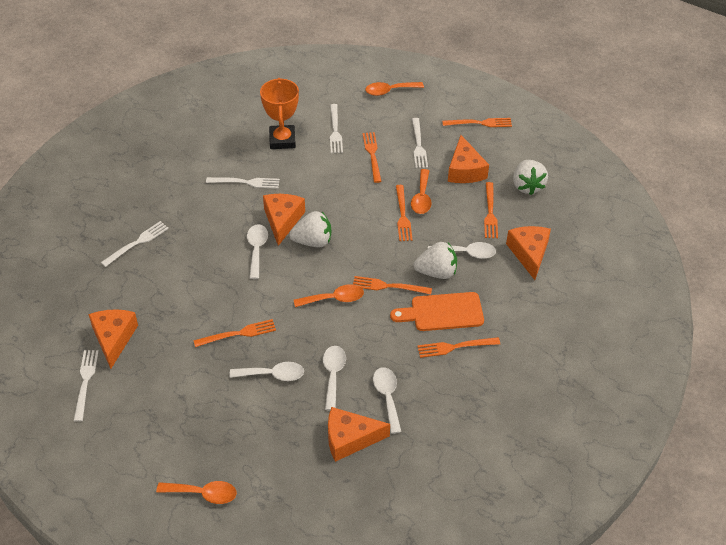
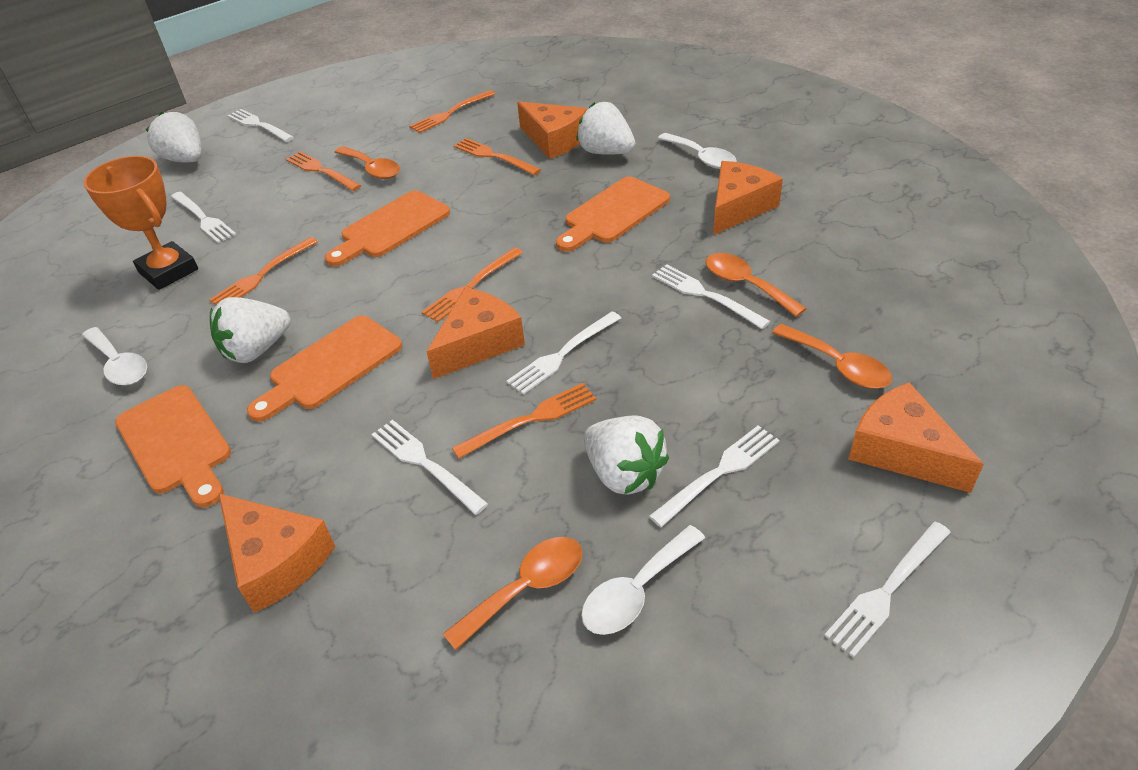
orange cutting board: [390,292,484,331] = 1 -> [115,385,231,508] [247,316,402,422] [325,190,450,266] [556,177,670,252] = 4
orange fork: [193,319,276,347] [353,276,432,294] [363,132,382,183] [396,185,413,241] [417,337,500,358] [442,118,512,127] [484,182,498,238] = 7 -> [209,237,318,305] [286,151,361,191] [409,90,495,133] [422,247,523,322] [452,383,596,459] [453,138,541,175] = 6
white fork: [74,350,99,422] [101,221,169,267] [206,177,280,189] [330,104,343,153] [412,118,428,168] = 5 -> [171,192,236,243] [227,109,294,142] [371,420,488,515] [506,311,621,395] [649,426,780,527] [652,264,770,329] [824,521,951,658] = 7
white spoon: [229,362,304,381] [247,224,268,279] [323,346,346,411] [373,367,402,434] [428,242,496,259] = 5 -> [82,327,147,385] [581,525,705,635] [657,133,737,169] = 3
white strawberry: [289,211,331,247] [413,242,457,279] [513,160,548,195] = 3 -> [146,112,202,162] [210,297,291,363] [576,102,635,155] [584,415,669,495] = 4

